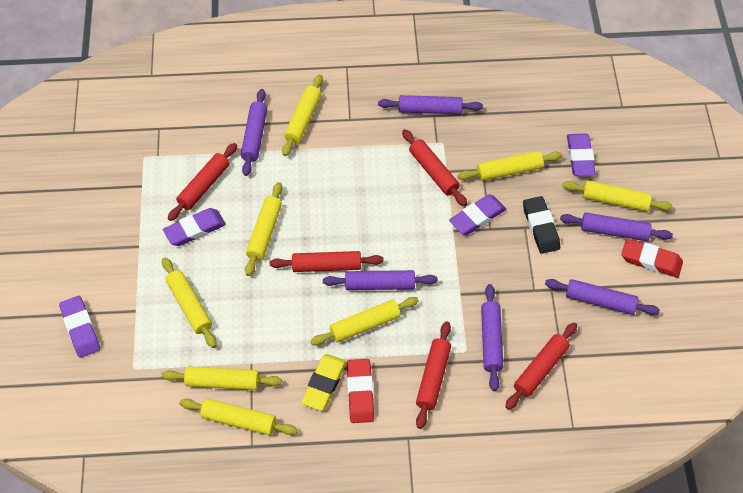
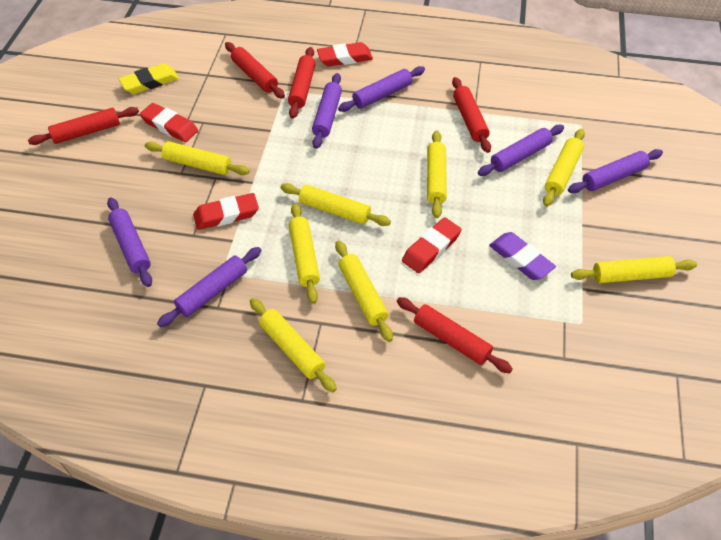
black eraser: [523,196,560,254] = 1 -> none = 0
purple eraser: [59,296,100,358] [163,208,226,246] [449,194,506,235] [567,134,596,176] = 4 -> [489,232,556,280] = 1
red eraser: [347,359,374,423] [621,238,683,278] = 2 -> [140,103,198,142] [193,193,259,230] [317,42,373,67] [402,217,462,273] = 4

